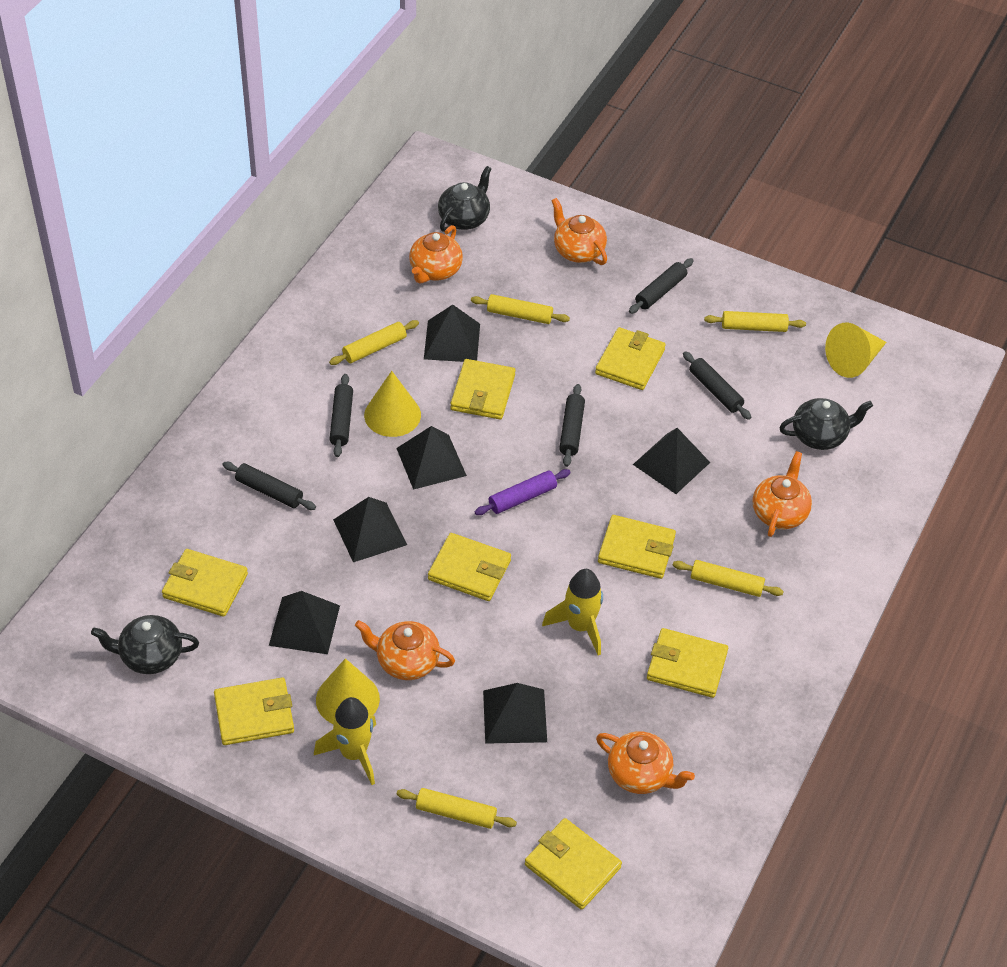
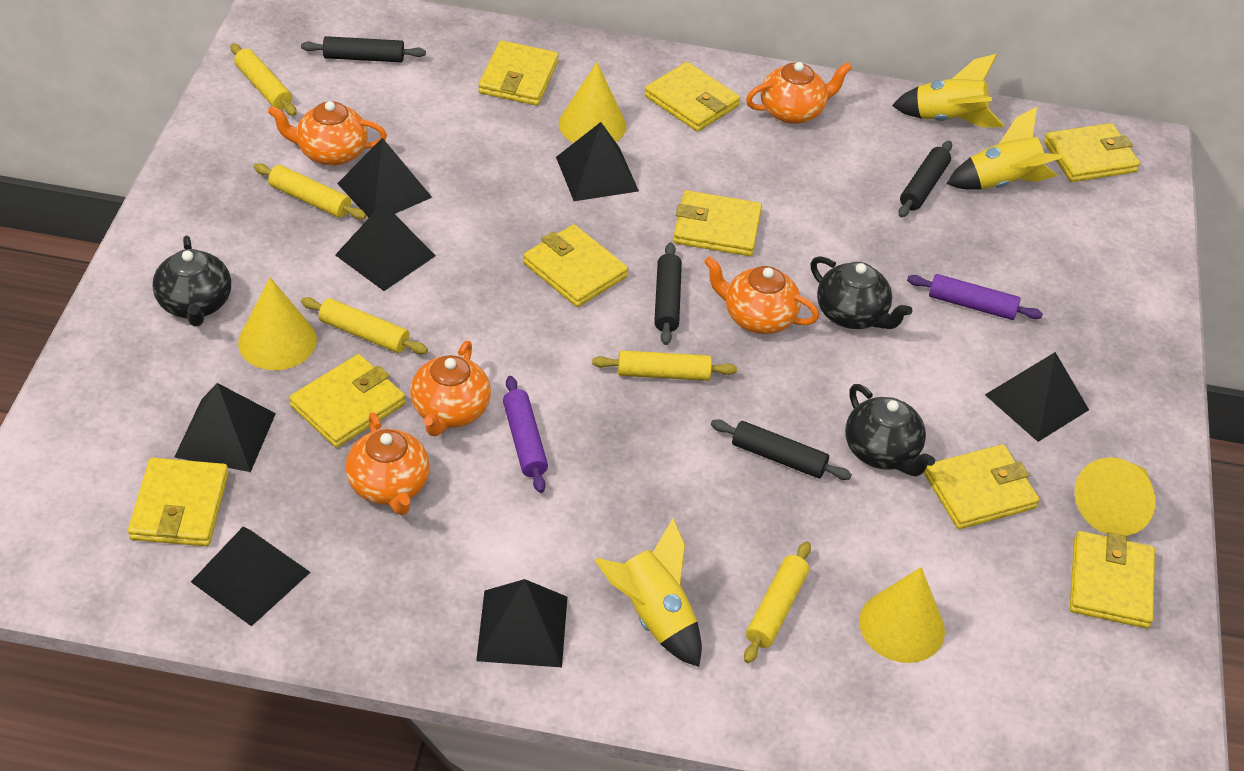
black pyramid: [269,591,340,654] [333,497,407,562] [396,426,467,490] [424,305,480,362] [483,683,547,744] [633,428,710,494] = 6 -> [175,383,276,472] [191,527,311,626] [335,203,436,291] [337,138,432,218] [476,579,567,667] [556,122,639,201] [985,352,1089,442] = 7
black rolling pin: [222,462,316,510] [329,374,353,457] [559,384,585,467] [629,258,694,314] [683,351,751,420] = 5 -> [301,36,426,62] [654,242,682,345] [711,419,852,480] [898,141,952,218] = 4
purple rolling pin: [475,469,571,515] = 1 -> [503,376,548,493] [907,274,1043,320] = 2
yellow cone: [316,658,380,724] [364,371,421,437] [825,323,887,378] = 3 -> [238,277,317,370] [559,62,626,143] [859,567,945,663] [1075,457,1156,536] = 4
yellow rocket: [314,697,376,785] [542,569,603,656] = 2 -> [595,518,702,667] [892,54,1004,127] [947,107,1063,189] = 3
yellow wallet: [162,549,248,617] [214,677,294,745] [428,533,511,601] [450,359,516,419] [525,818,622,910] [595,327,666,390] [598,515,676,579] [647,628,728,698] = 8 -> [128,458,229,546] [289,354,406,448] [478,40,559,106] [523,224,628,307] [644,62,740,132] [673,190,762,256] [924,444,1039,529] [1044,123,1140,182] [1070,531,1155,628] = 9

